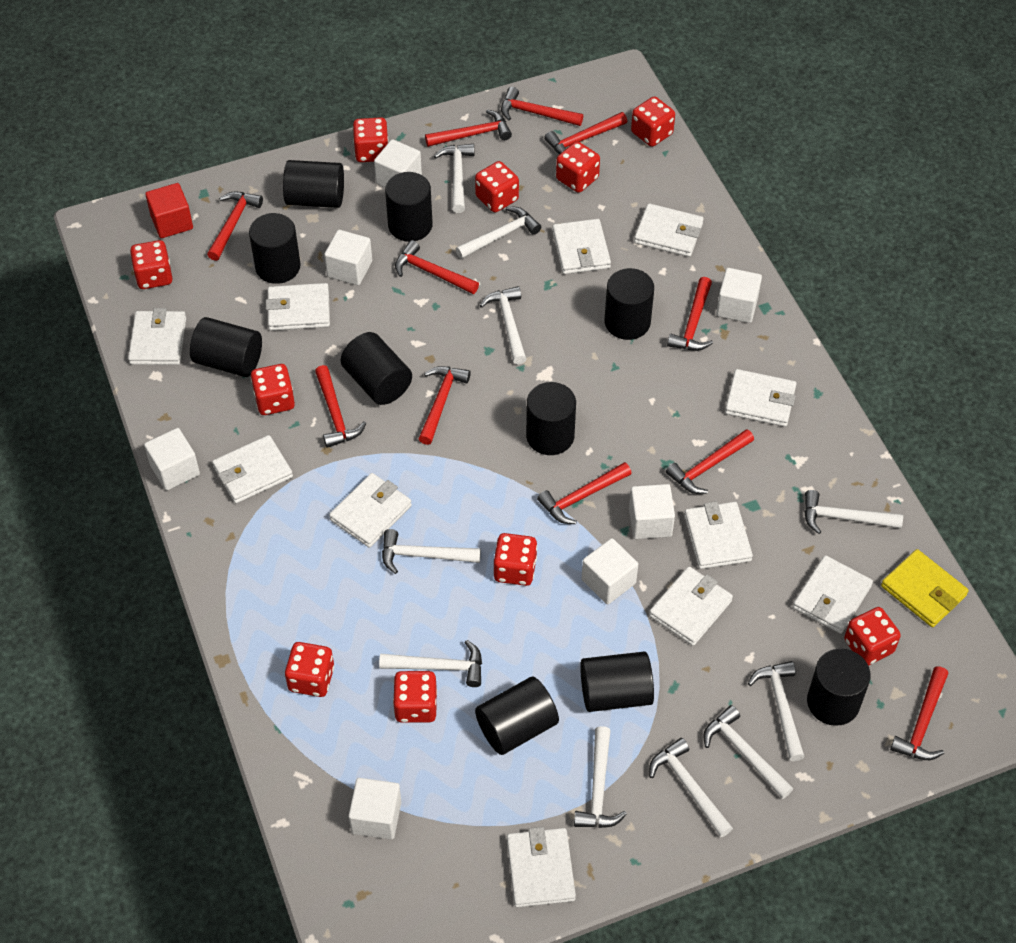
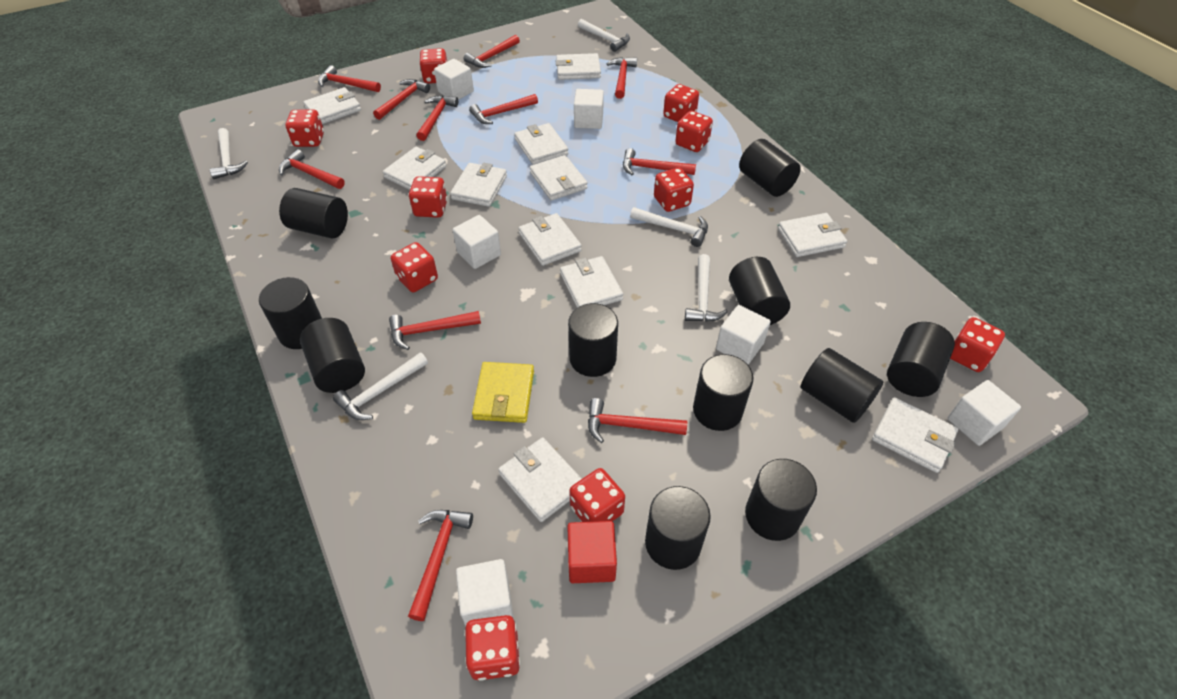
black cylinder: [190,317,262,377] [249,213,301,284] [283,160,344,208] [341,332,412,405] [385,172,433,242] [475,677,559,755] [526,382,576,455] [580,651,654,712] [605,268,654,340] [807,648,871,726] = 10 -> [259,277,322,349] [279,188,348,238] [300,318,365,393] [568,303,618,377] [645,486,711,570] [693,354,754,431] [729,257,790,325] [739,139,801,197] [745,459,817,541] [801,348,883,423] [887,322,955,397] = 11
white cube: [144,428,200,490] [324,230,372,285] [348,778,401,839] [374,139,422,187] [582,538,638,604] [629,484,675,539] [716,268,762,323] = 7 -> [434,59,474,100] [453,215,501,269] [456,559,514,626] [574,89,604,129] [716,305,771,365] [948,380,1021,446] = 6
white hammer: [379,640,482,687] [382,529,481,574] [434,144,474,213] [456,207,541,259] [480,286,526,364] [574,726,627,828] [649,738,733,837] [704,705,793,799] [748,661,805,761] [804,490,903,534] = 10 -> [210,128,248,179] [333,353,428,420] [578,19,630,52] [630,207,708,247] [685,254,728,322] = 5

